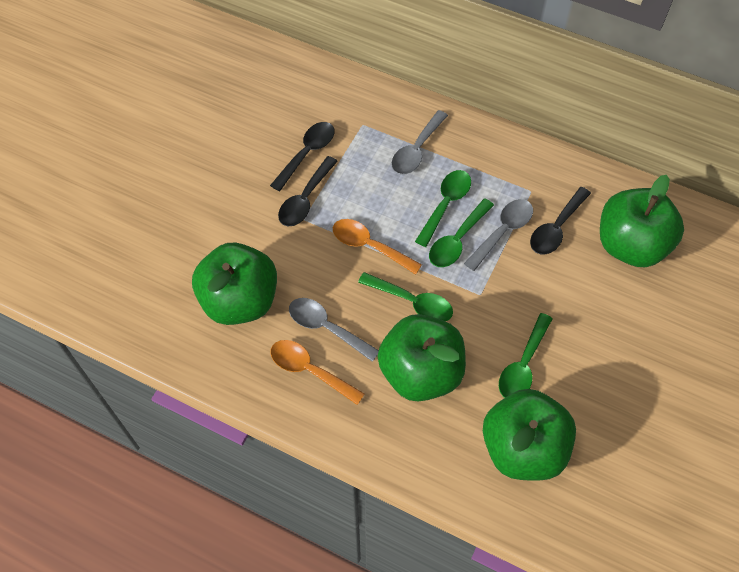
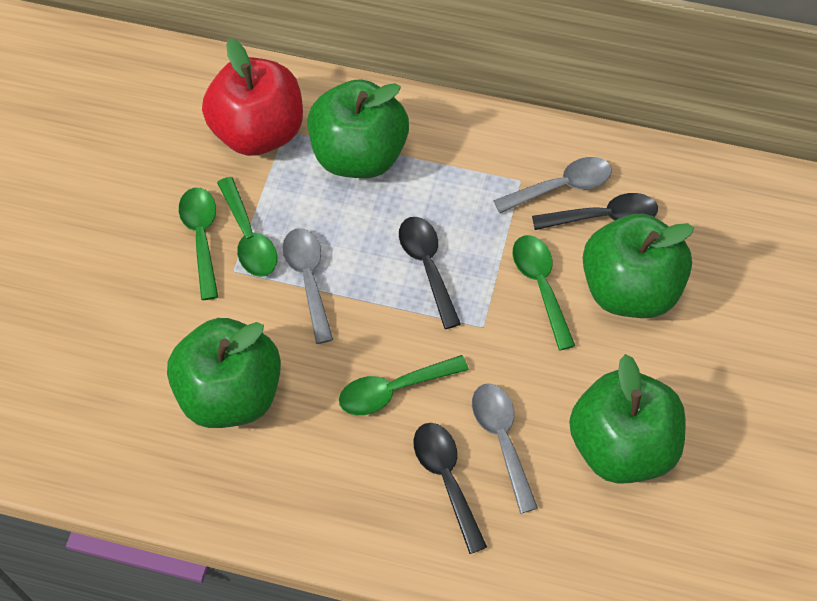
orange spoon: [271,340,365,405] [333,219,422,275] = 2 -> none = 0
red apple: none = 0 -> [202,38,303,156] = 1

